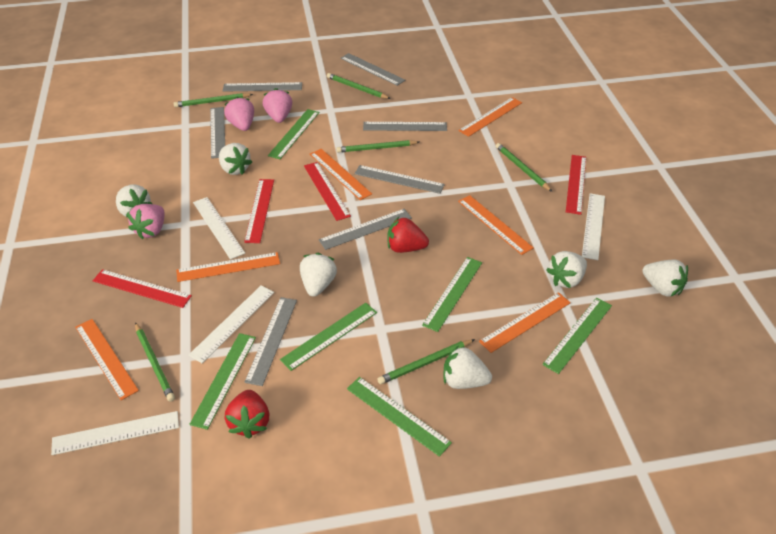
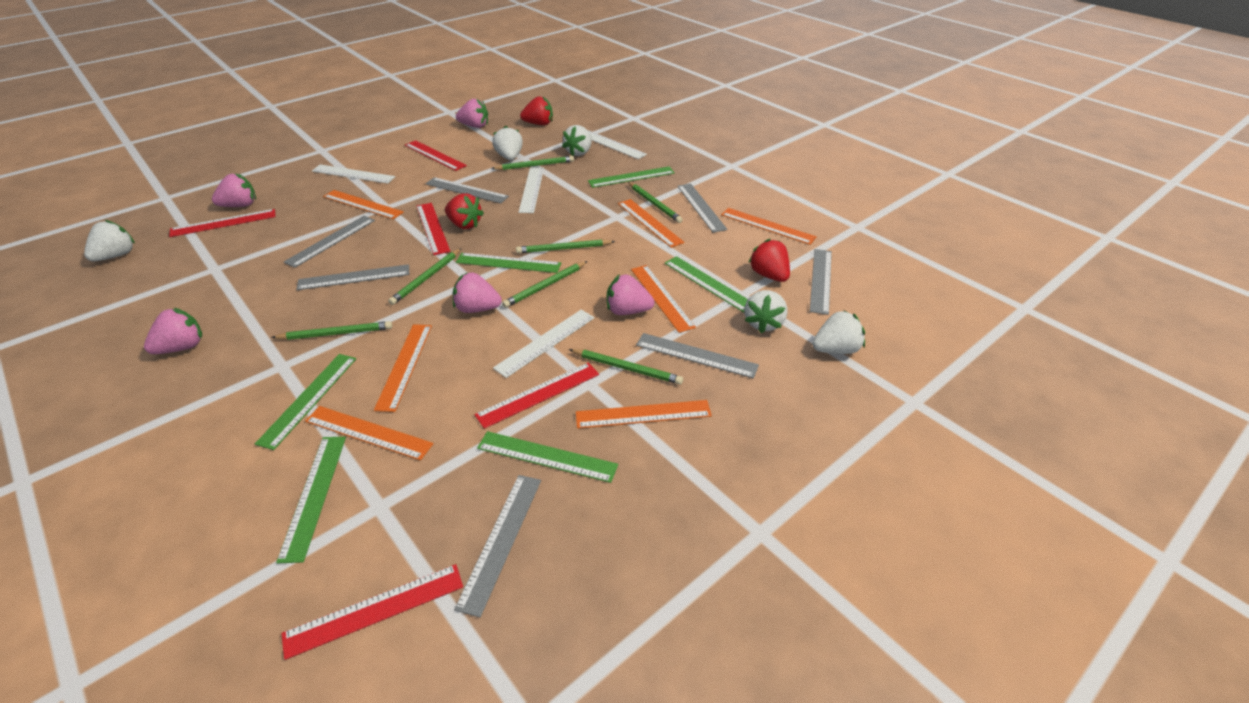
green pencil: [135,322,175,402] [174,93,253,107] [327,73,391,99] [336,140,419,153] [377,339,475,384] [496,143,552,192] = 6 -> [271,321,392,340] [388,248,462,305] [491,156,574,170] [502,261,588,308] [516,239,615,253] [569,349,683,385] [628,182,683,223] = 7
orange ruler: [75,319,139,400] [176,252,280,282] [310,149,372,200] [458,97,522,137] [458,195,534,255] [479,292,571,353] = 6 -> [305,406,433,461] [323,190,404,219] [374,324,432,412] [576,400,712,429] [618,199,685,248] [631,265,696,333] [721,208,817,245] = 7
pink strawberry: [127,204,165,240] [224,96,254,131] [263,88,292,123] = 3 -> [144,308,202,354] [212,174,256,207] [453,272,502,313] [456,99,488,128] [607,274,655,315] = 5
red ruler: [93,269,192,308] [244,179,274,243] [304,162,351,221] [566,155,586,215] = 4 -> [169,209,276,237] [281,564,463,660] [405,140,467,171] [417,203,451,255] [474,363,599,429] = 5
red strawberry: [225,390,270,439] [387,217,429,253] = 2 -> [445,193,484,229] [520,96,553,125] [748,239,790,282] = 3
white strawberry: [116,185,152,217] [219,143,252,175] [300,253,337,297] [444,345,492,389] [546,251,587,288] [642,260,688,297] = 6 -> [84,220,135,261] [492,126,523,160] [562,125,592,156] [744,290,788,333] [812,310,865,354] = 5

